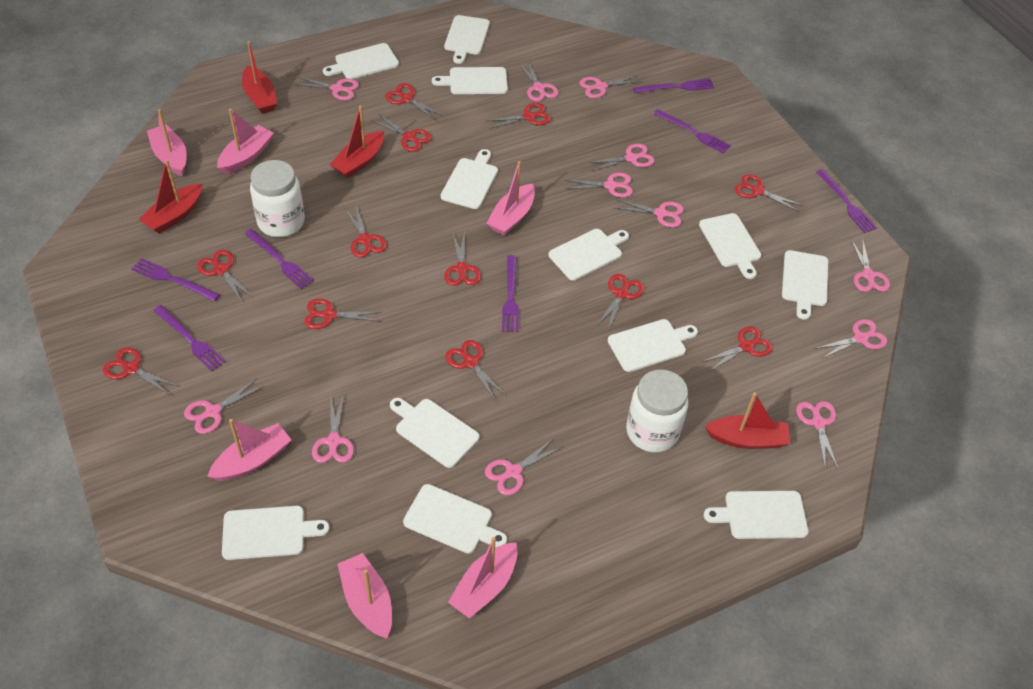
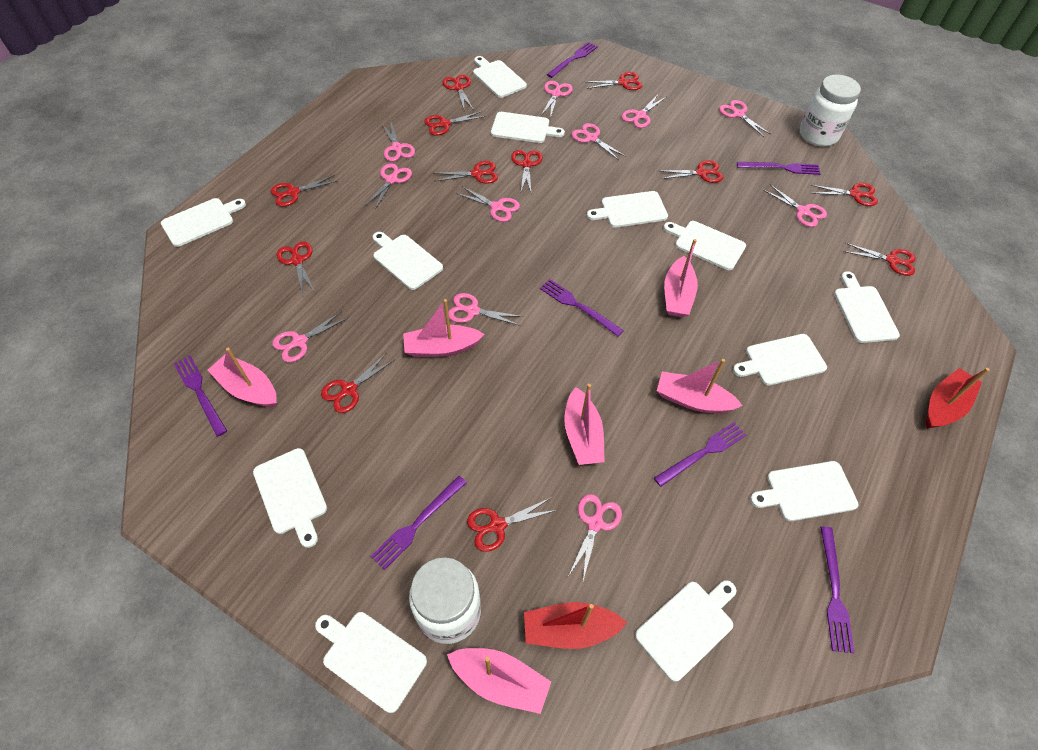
pink scissors: [184,378,264,434] [294,77,359,100] [312,394,354,463] [485,438,562,495] [518,60,559,102] [565,173,633,198] [579,75,641,98] [587,143,654,171] [614,199,684,228] [796,401,839,470] [815,319,887,358] [851,238,890,292] = 12 -> [272,311,348,362] [365,163,412,209] [381,122,415,162] [448,293,524,326] [456,186,520,222] [541,81,573,118] [568,494,622,580] [571,123,626,160] [621,95,666,128] [719,100,771,137] [763,184,827,227] = 11
red boat: [138,159,202,234] [242,41,278,114] [330,106,384,178] [705,392,790,449] = 4 -> [524,602,627,649] [926,368,990,429] = 2

